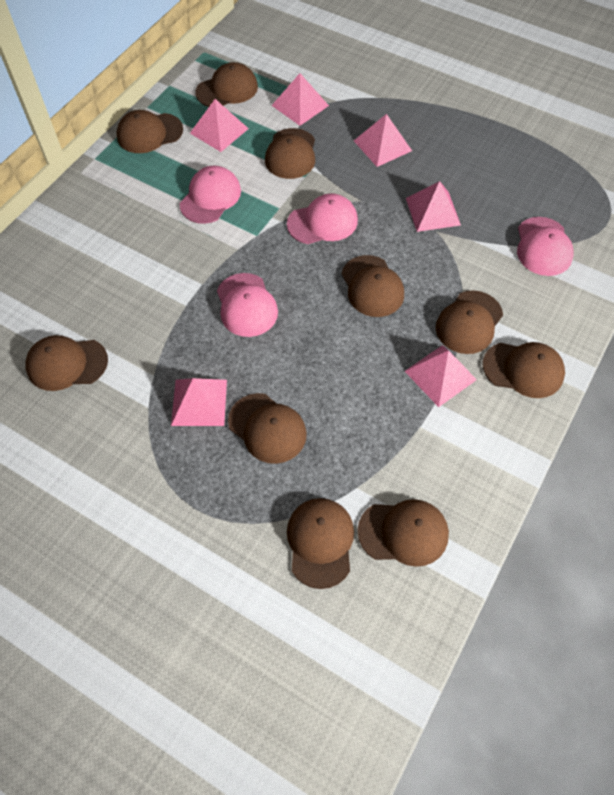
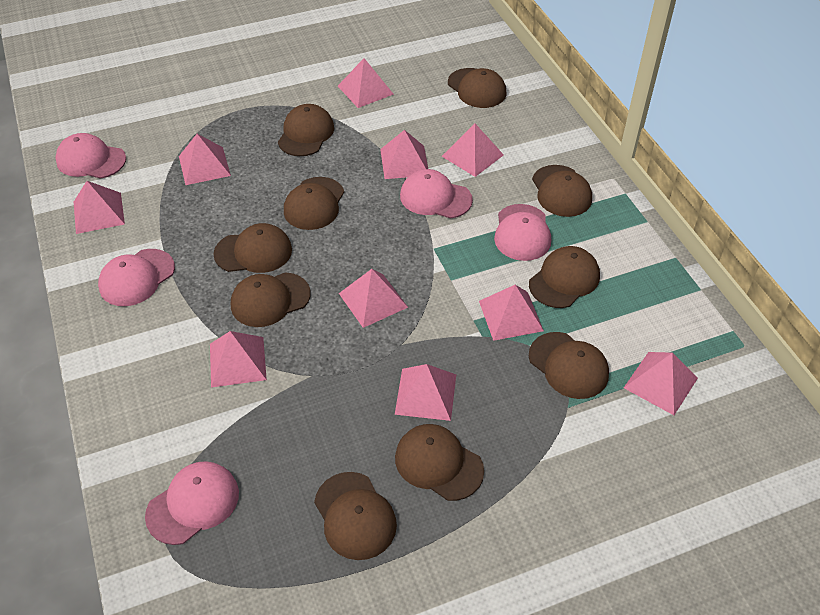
pink cap: [179,165,241,224] [217,273,278,337] [287,193,358,244] [517,217,574,276] = 4 -> [55,133,126,179] [98,249,175,306] [145,461,239,545] [400,169,473,219] [494,204,551,261] = 5
pink pyramid: [171,378,227,426] [190,99,249,152] [271,73,329,126] [354,114,412,167] [405,345,477,407] [406,181,461,232] = 6 -> [74,181,125,234] [179,134,231,185] [210,331,267,387] [338,58,394,108] [339,269,408,328] [380,130,428,179] [395,364,456,421] [442,124,504,177] [479,285,544,341] [624,352,698,415] = 10

